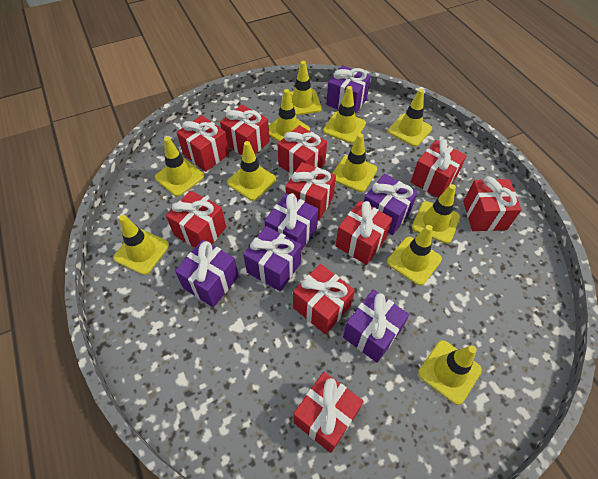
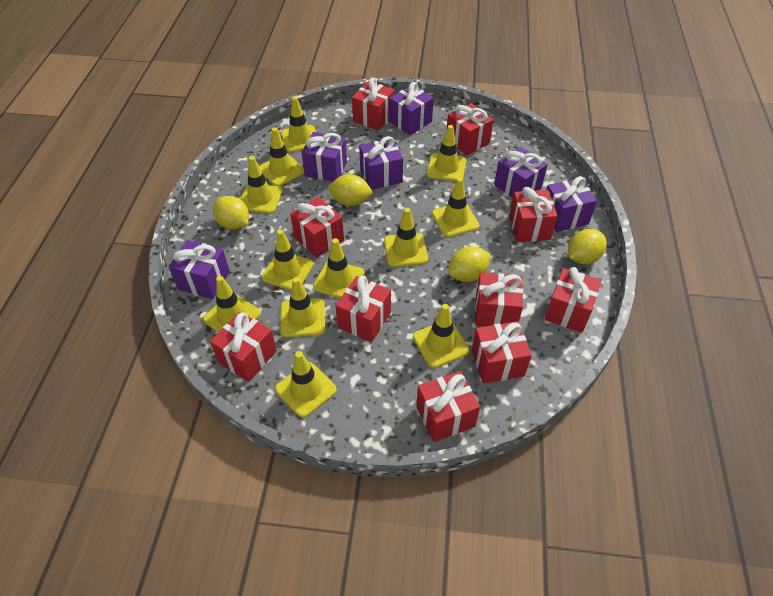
yellow lemon: none = 0 -> [213,196,249,230] [327,174,372,206] [448,246,490,282] [568,229,607,264] = 4
yellow traffic cone: [113,215,169,275] [155,137,204,196] [227,141,276,201] [268,89,310,142] [290,61,322,116] [323,86,366,143] [332,133,377,192] [387,225,442,285] [388,89,432,147] [412,184,460,244] [418,340,482,405] = 11 -> [203,276,261,333] [241,156,283,214] [259,127,304,186] [261,229,313,291] [275,351,337,418] [280,277,325,337] [281,96,316,153] [313,238,364,299] [384,208,428,267] [413,304,470,368] [427,125,466,182] [432,177,479,237] = 12

